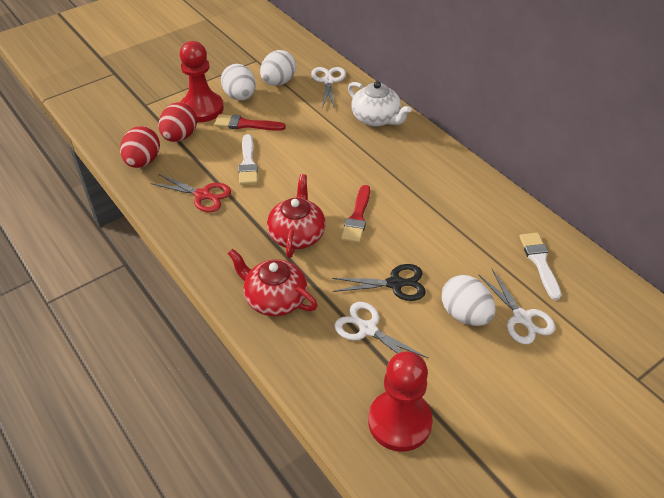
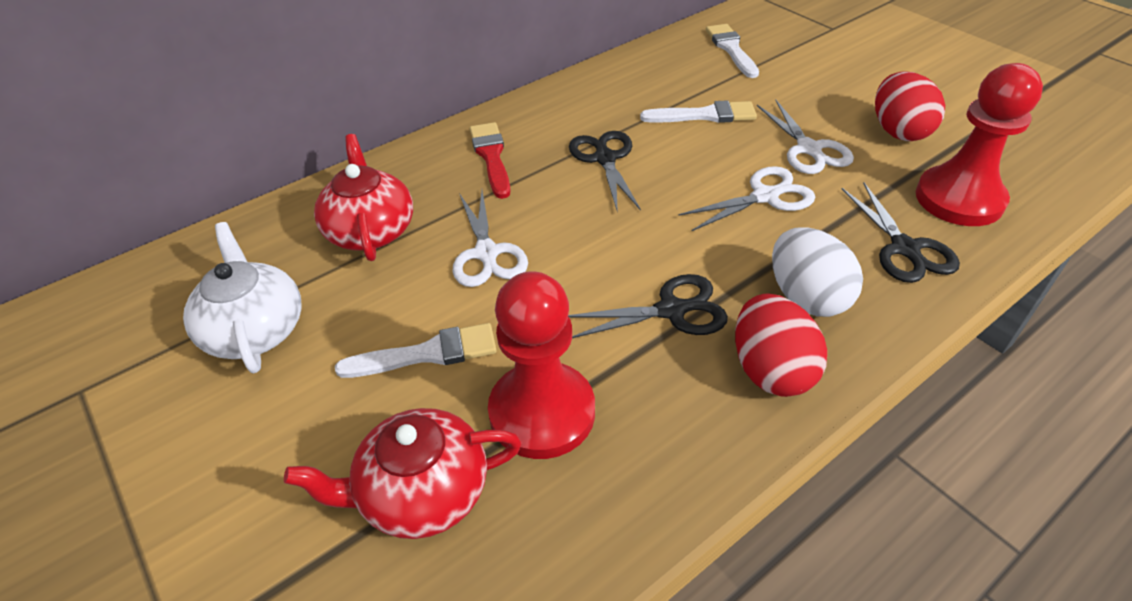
black scissors: [332,264,426,301] = 1 -> [568,274,728,338] [569,131,641,213] [842,182,960,283] = 3
red brush: [215,114,286,131] [341,185,370,243] = 2 -> [470,122,511,199] = 1
red scissors: [151,174,231,212] = 1 -> none = 0
white brush: [238,134,258,185] [519,233,561,300] = 2 -> [335,323,497,378] [640,100,757,123] [706,24,759,78] = 3
white egg: [221,64,256,101] [260,50,296,86] [441,275,496,326] = 3 -> [772,227,863,317] = 1

